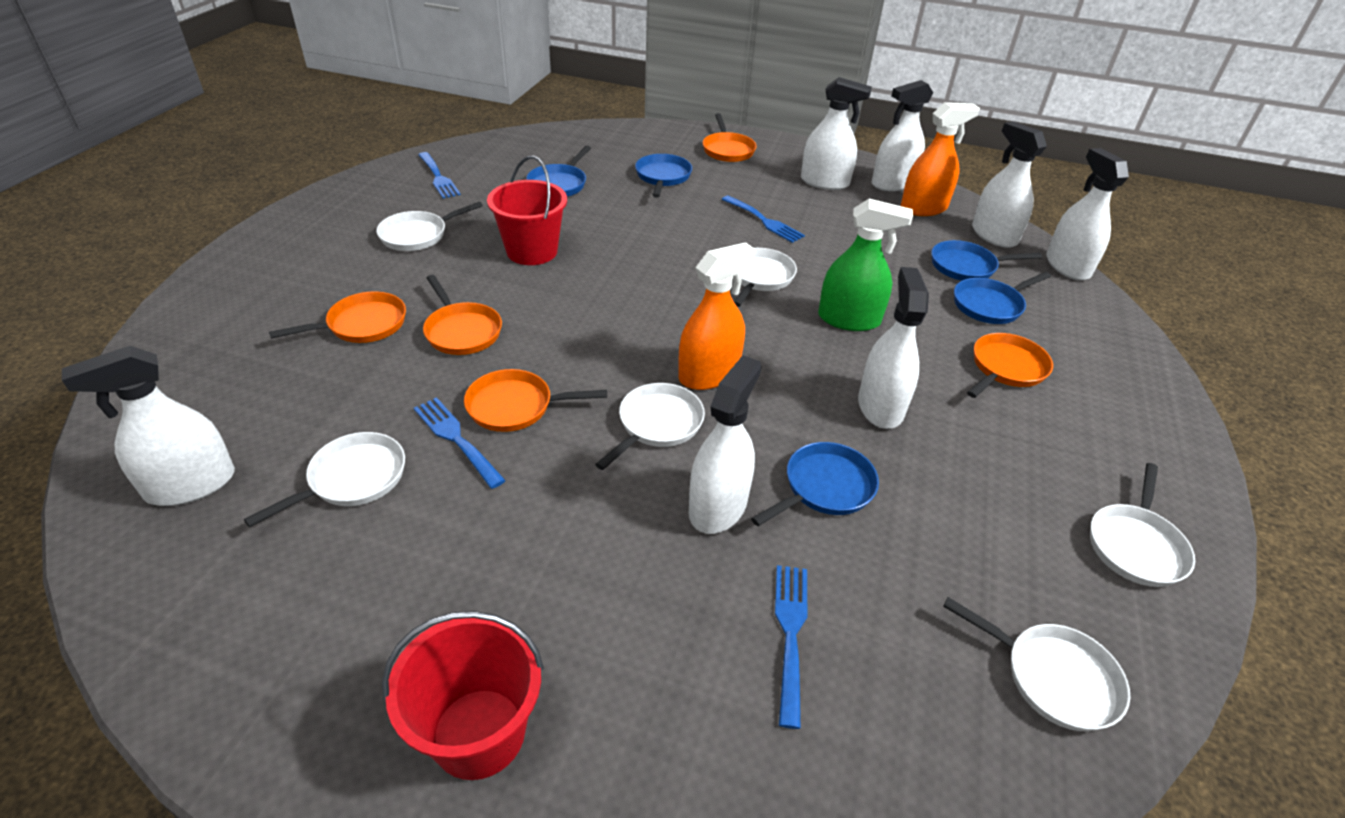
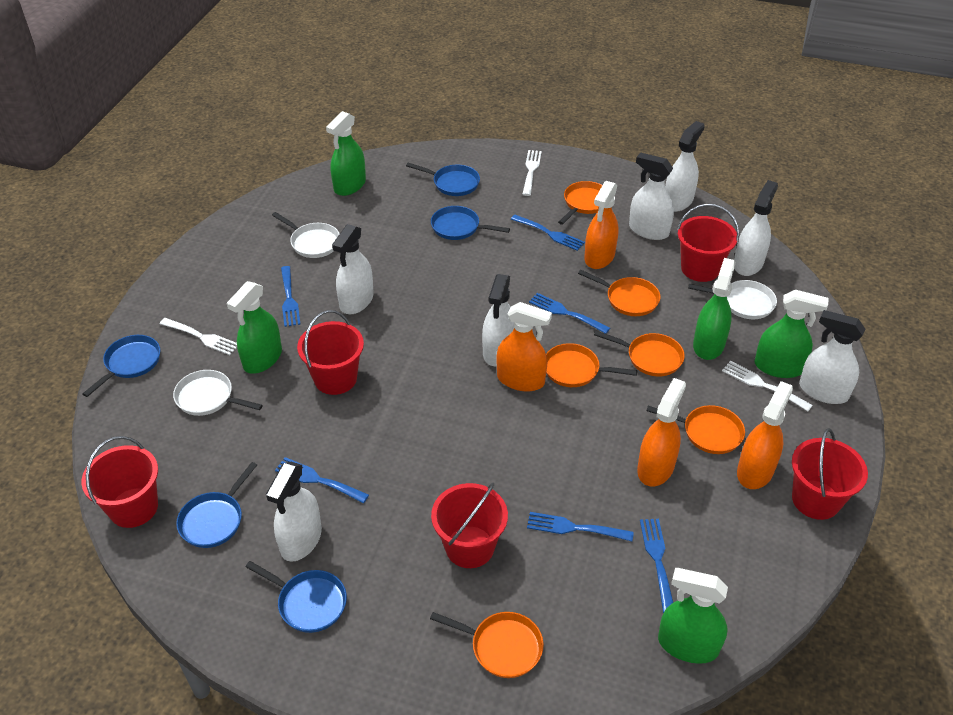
blue fork: [414,397,506,489] [418,152,461,198] [722,195,805,243] [775,565,807,729] = 4 -> [275,457,369,503] [281,266,301,327] [511,215,585,251] [527,512,634,541] [529,293,610,334] [640,519,673,613] = 6
green spray bottle: [818,199,913,331] = 1 -> [227,281,282,373] [326,111,366,196] [658,568,728,664] [693,258,736,360] [755,290,828,378] = 5
orange pan: [269,291,406,343] [423,275,502,355] [464,369,607,432] [703,113,757,162] [967,333,1053,398] = 5 -> [430,612,544,678] [546,343,638,387] [558,181,602,225] [578,270,660,316] [594,330,685,377] [646,405,745,454] = 6
orange spray bottle: [678,242,756,390] [901,102,980,216] = 2 -> [496,302,552,391] [584,181,619,269] [637,378,686,486] [737,381,793,489] = 4
red bucket: [382,611,544,780] [487,155,567,265] = 2 -> [82,436,158,528] [297,310,364,395] [431,483,508,568] [677,204,739,282] [792,428,868,520] = 5
white fork: none = 0 -> [160,318,237,355] [522,150,542,196] [722,361,813,411] = 3
white pan: [244,432,405,527] [376,202,483,251] [595,383,705,470] [734,248,797,307] [943,597,1130,731] [1090,463,1195,587] = 6 -> [173,370,263,416] [272,212,340,258] [688,280,777,319] = 3

